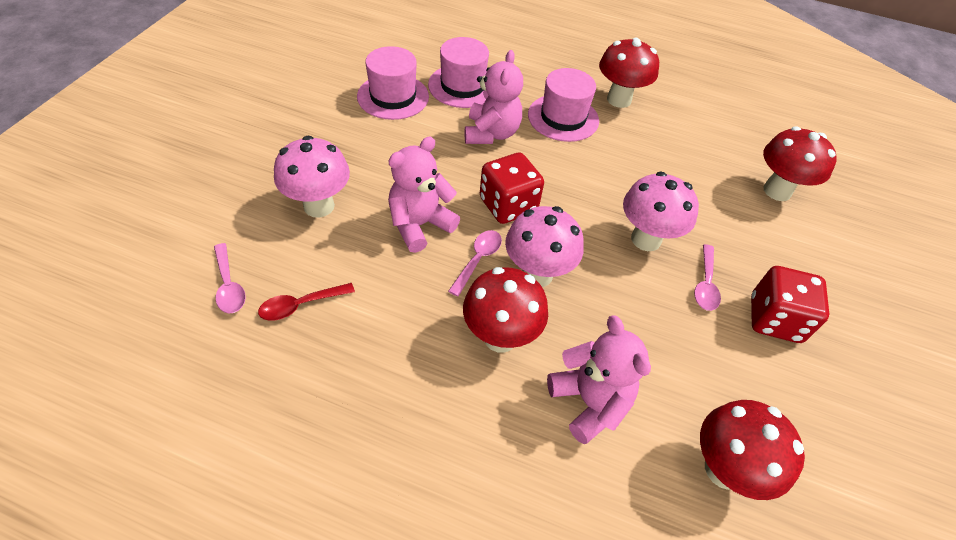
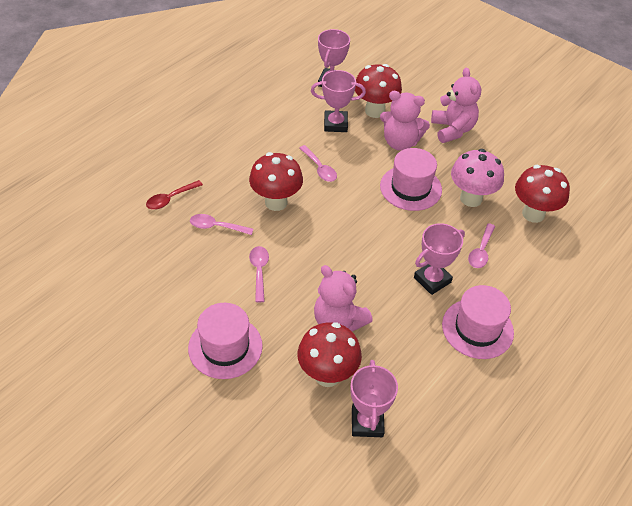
pink mushroom: [274,136,350,218] [505,206,584,287] [623,172,699,251] = 3 -> [451,149,504,207] = 1
pink spoon: [214,243,246,314] [448,230,502,297] [694,244,721,311] = 3 -> [190,214,253,235] [249,246,269,302] [299,145,337,182] [468,223,495,268] = 4
pink trophy: none = 0 -> [311,70,366,132] [318,29,350,87] [350,360,398,437] [414,223,465,295] = 4
red dice: [480,153,544,224] [751,266,829,343] = 2 -> none = 0

